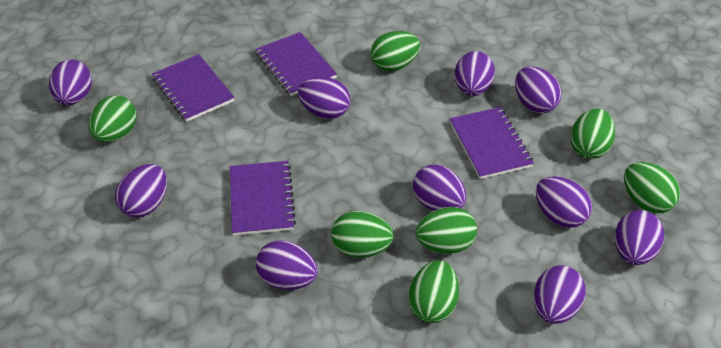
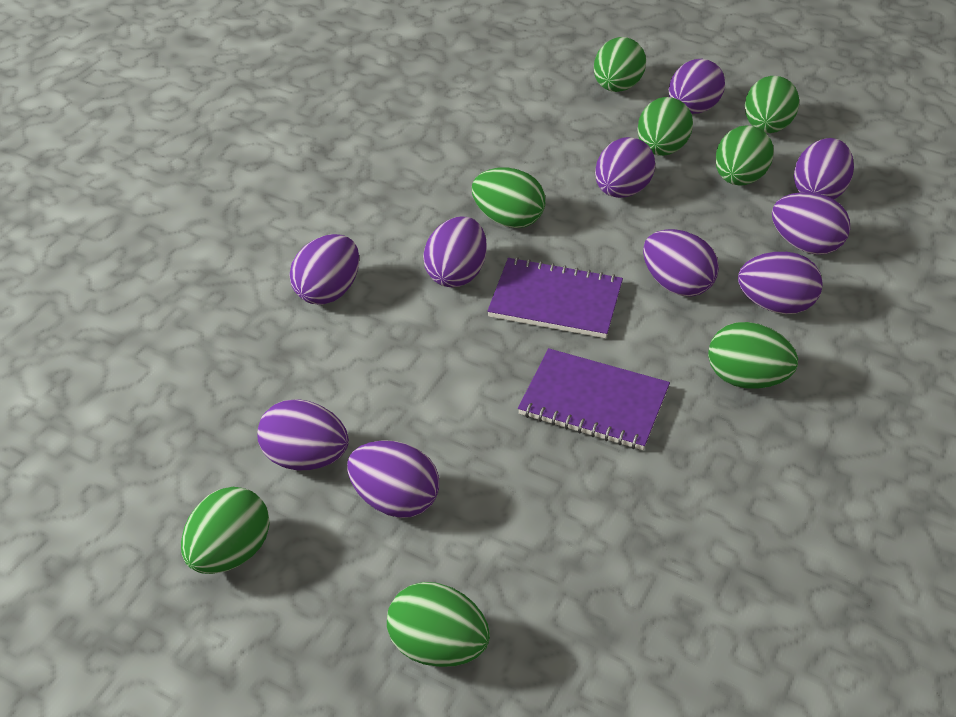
green egg: [89,95,137,142] [331,211,394,258] [370,31,420,71] [409,261,459,323] [415,207,477,254] [570,108,615,159] [624,162,680,214] = 7 -> [181,487,270,574] [387,582,490,667] [472,167,545,228] [594,37,646,92] [637,97,693,156] [708,322,798,389] [715,125,774,186] [745,76,799,133] = 8
purple notebook: [152,54,235,122] [230,161,296,236] [255,32,337,96] [450,107,534,179] = 4 -> [487,257,623,338] [518,348,670,450] = 2

